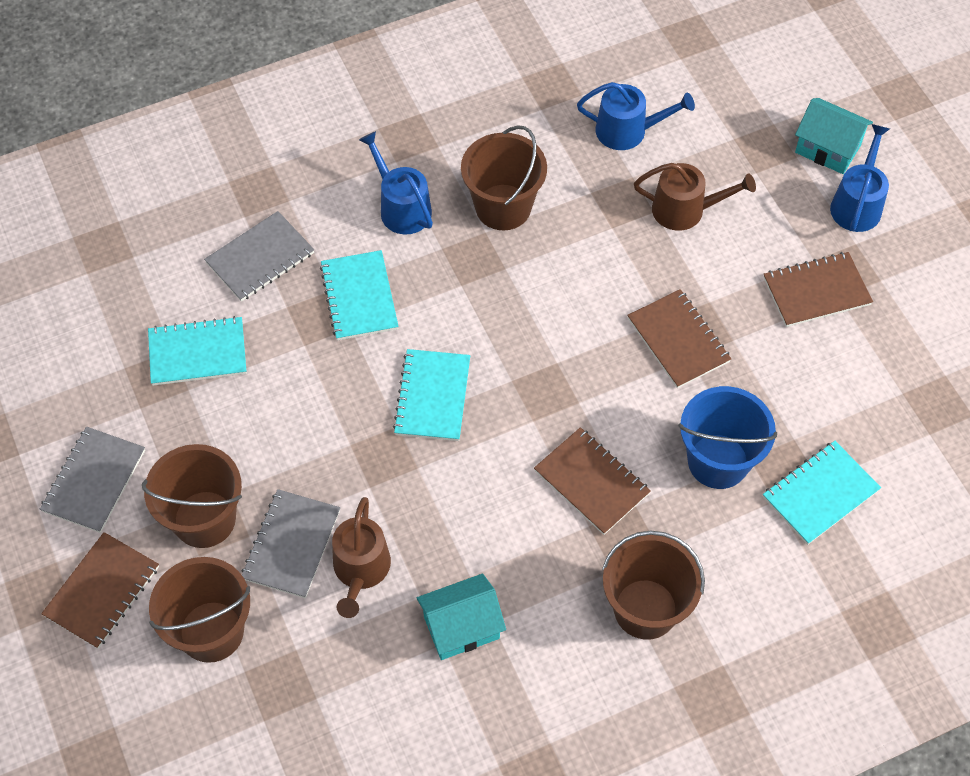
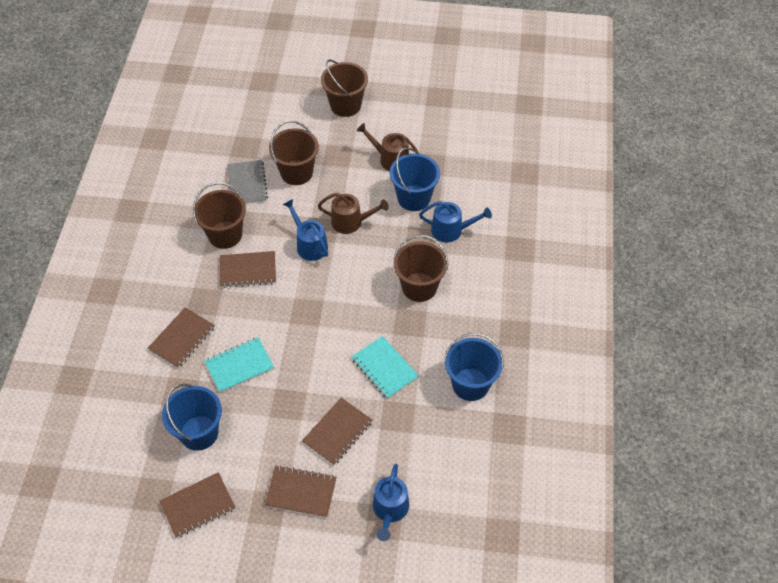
blue bucket: [678,386,777,489] = 1 -> [162,384,222,451] [390,148,440,211] [444,333,504,401] = 3
brown notebook: [41,532,159,649] [534,427,651,535] [627,289,731,388] [763,252,873,327] = 4 -> [148,308,215,368] [160,472,236,538] [220,251,276,288] [265,465,337,518] [302,398,373,465] = 5
grey notebook: [40,427,145,533] [204,211,314,302] [241,489,340,598] = 3 -> [227,160,268,204] = 1
turquoise house: [417,574,506,660] [795,98,873,174] = 2 -> none = 0
turquoise notebook: [148,316,247,386] [320,250,399,340] [393,349,470,441] [763,441,881,545] = 4 -> [204,337,274,393] [352,336,419,399] = 2

